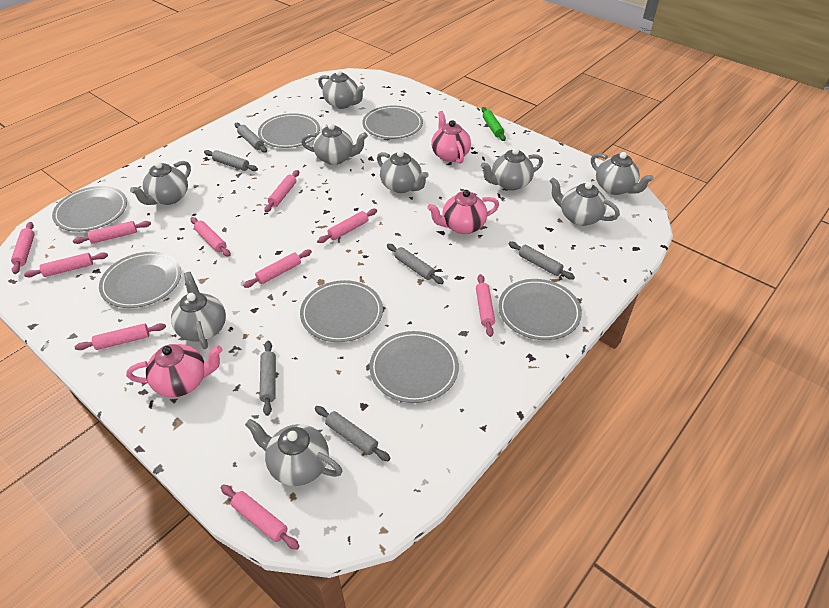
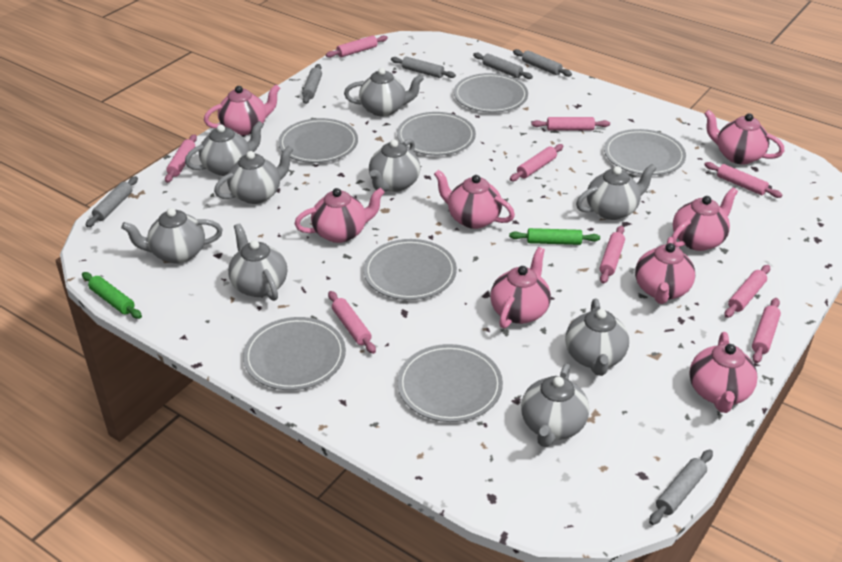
green rolling pin: [482,107,506,141] = 1 -> [82,272,142,319] [509,228,600,245] = 2
pink rolling pin: [11,222,35,274] [24,252,108,277] [73,221,151,244] [75,323,166,350] [191,217,231,257] [221,484,299,550] [243,250,312,288] [264,170,299,212] [318,209,377,243] [476,274,495,337] = 10 -> [165,134,197,183] [326,35,388,58] [328,291,376,354] [510,144,563,181] [532,117,610,130] [599,226,625,284] [704,162,782,198] [725,265,770,318] [752,298,781,363] = 9
pink teapot: [127,344,223,397] [427,190,499,234] [431,111,471,164] = 3 -> [204,84,280,135] [294,188,385,243] [434,170,515,229] [490,247,551,329] [635,237,695,304] [672,187,738,251] [689,332,758,413] [704,110,784,164] = 8

